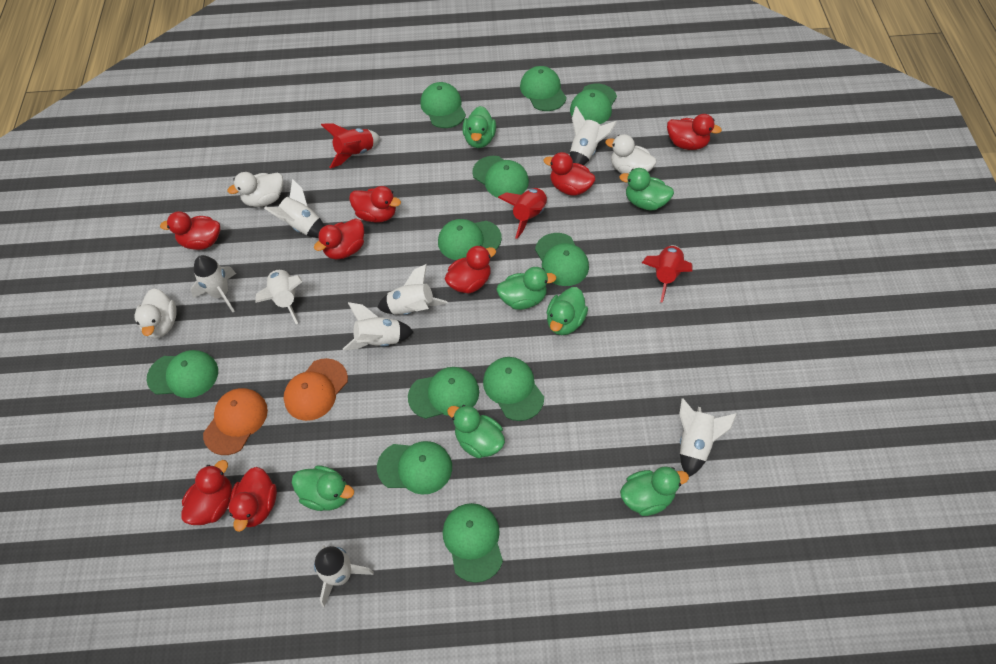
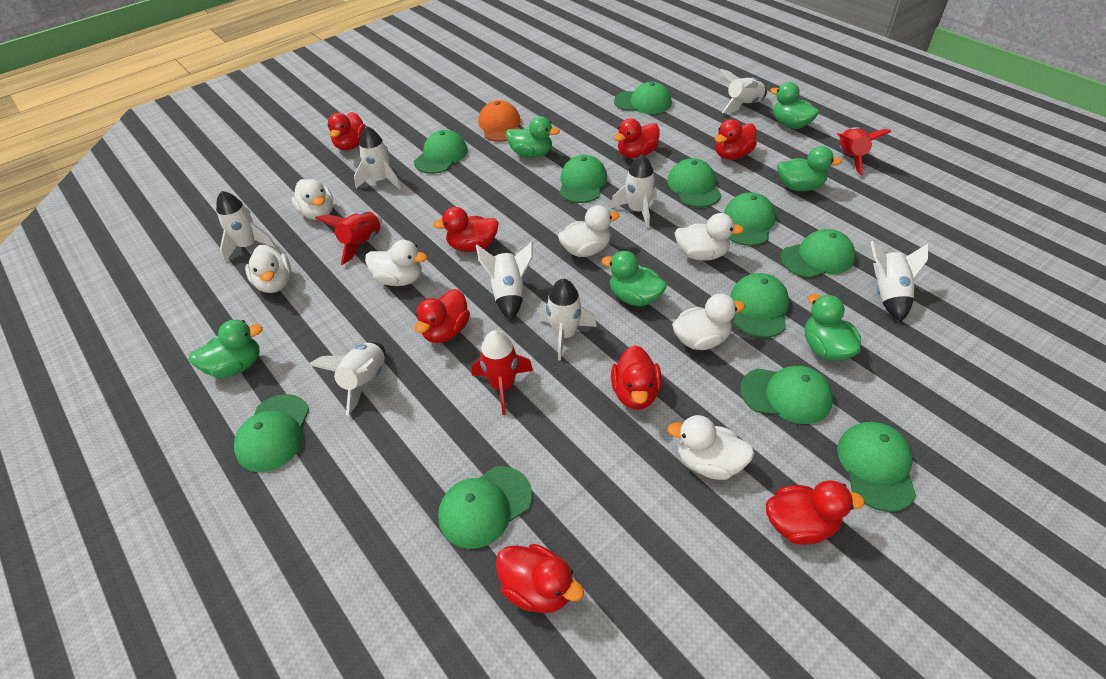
green duck: [292,465,354,511] [447,405,505,459] [462,106,496,148] [496,267,556,310] [547,287,588,335] [619,168,674,210] [620,466,689,516] = 7 -> [189,320,263,378] [506,116,560,158] [602,251,667,306] [770,82,819,129] [777,146,842,191] [805,294,861,361] = 6
orange cap: [203,388,268,455] [284,358,348,421] = 2 -> [479,100,521,142] = 1
white duck: [134,288,177,338] [227,172,283,207] [605,134,656,174] = 3 -> [245,245,291,293] [291,179,333,220] [365,240,427,286] [558,205,619,257] [667,415,754,480] [672,294,745,350] [675,213,744,261] = 7

